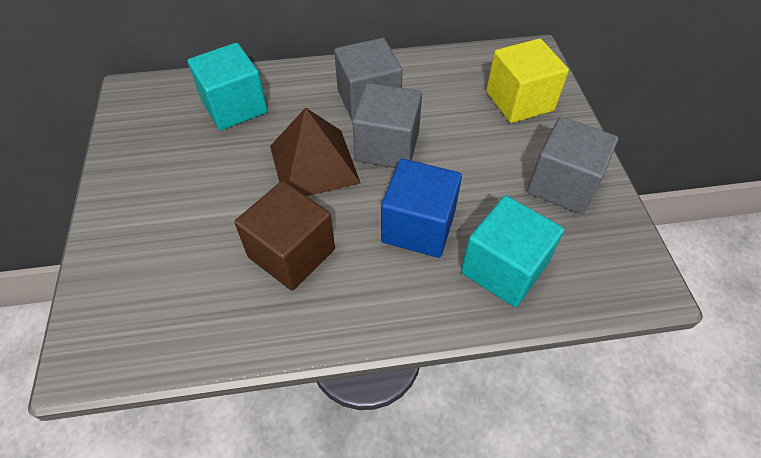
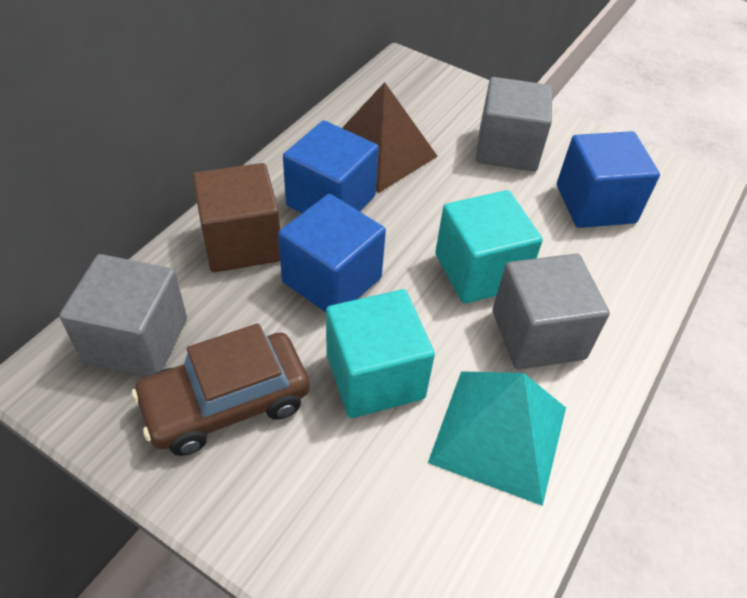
blue cube: [381,159,462,258] = 1 -> [278,194,386,312] [283,120,379,213] [557,131,660,228] = 3
brown car: none = 0 -> [132,323,310,456] = 1
turquoise pyramid: none = 0 -> [428,371,566,506] = 1
yellow cube: [486,38,569,123] = 1 -> none = 0

